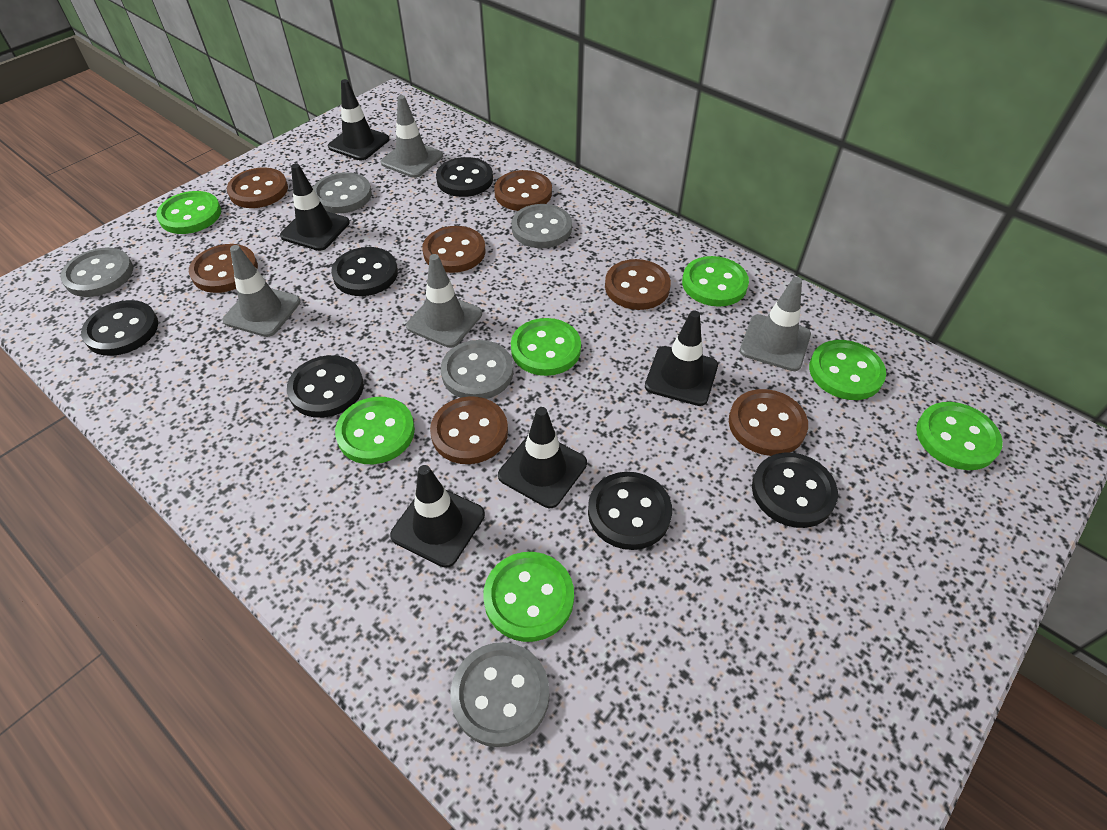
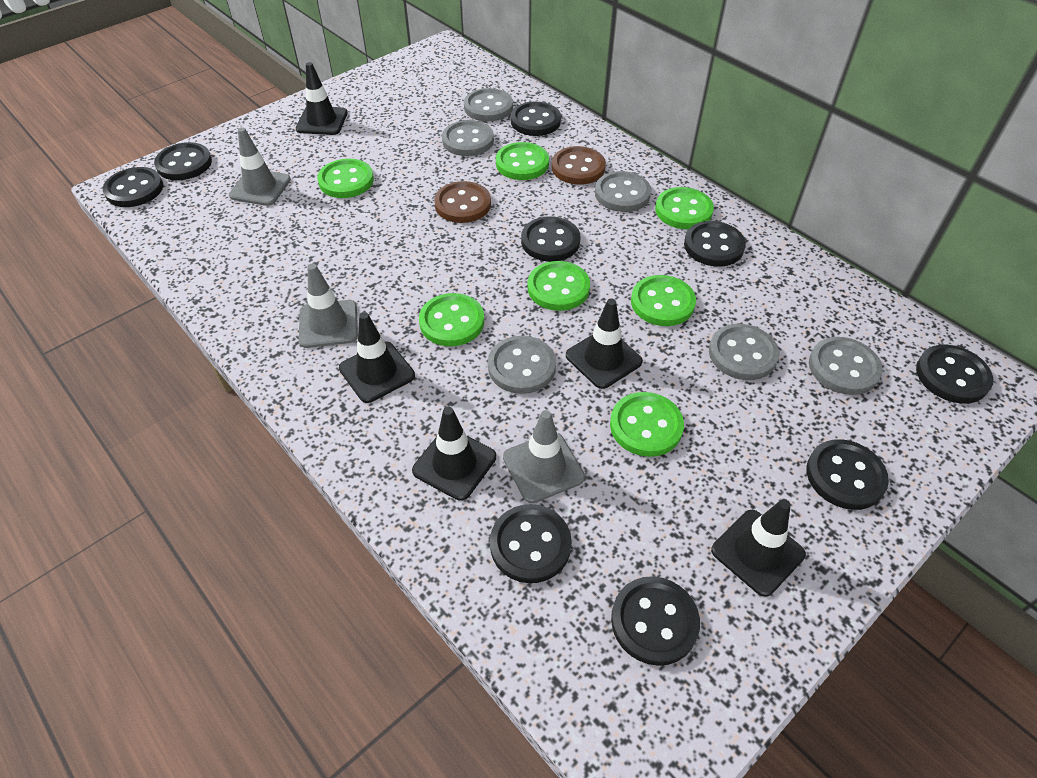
black button: [81,300,158,356] [287,355,364,418] [331,247,398,296] [436,157,493,197] [588,472,672,550] [752,452,838,528] = 6 -> [103,167,163,207] [154,142,212,180] [490,504,572,583] [511,102,561,136] [521,216,580,262] [611,576,700,666] [684,221,746,267] [806,439,889,510] [916,345,993,404] = 9
brown button: [189,244,258,293] [227,167,288,208] [422,226,486,273] [430,396,508,464] [494,170,552,211] [605,259,671,310] [729,389,808,456] = 7 -> [434,181,491,223] [552,146,606,185] = 2
grey button: [61,248,133,297] [313,172,372,214] [441,340,514,399] [450,642,549,747] [512,204,572,248] = 5 -> [442,120,494,156] [464,88,513,121] [488,336,556,394] [595,171,651,212] [709,324,779,380] [809,337,882,395] = 6
grey traffic cone: [223,245,301,337] [381,95,443,178] [406,254,482,348] [740,277,811,371] = 4 -> [229,127,291,206] [299,263,358,348] [503,410,585,503] = 3

